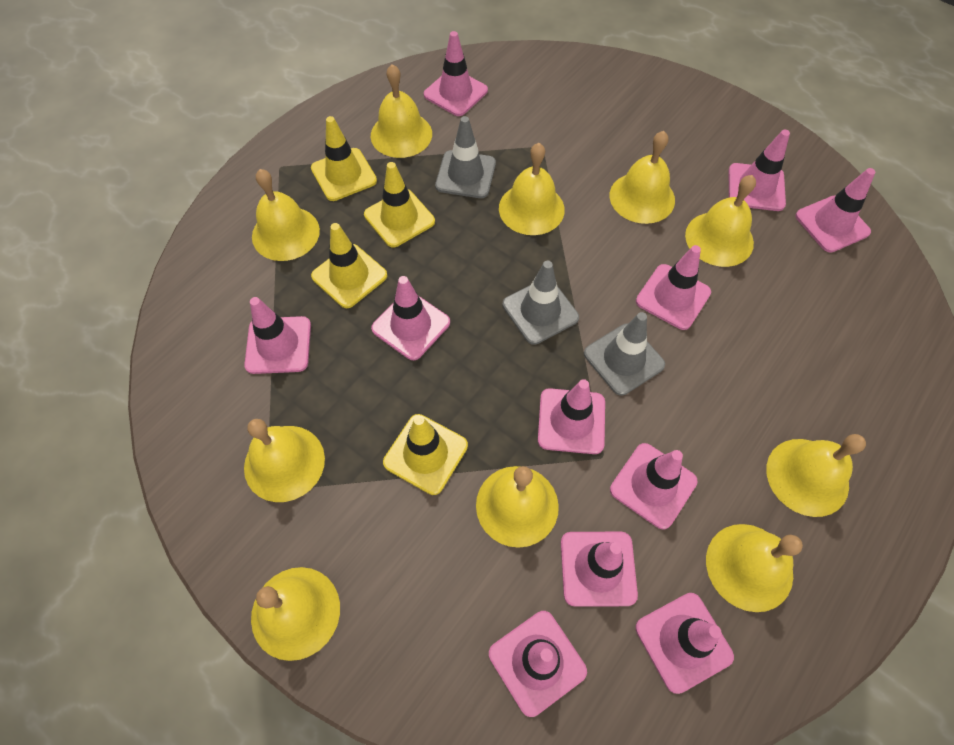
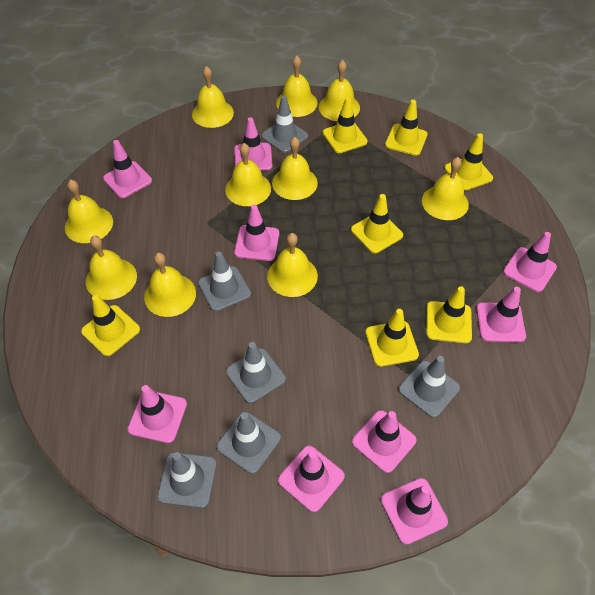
grey traffic cone: [435,116,496,198] [502,261,579,345] [584,312,665,396] = 3 -> [157,452,217,508] [198,252,251,311] [217,412,281,474] [226,342,286,403] [261,96,308,153] [399,356,460,418] = 6
pink traffic cone: [244,297,311,374] [371,276,450,360] [424,31,488,116] [489,611,587,717] [538,379,605,454] [561,532,638,607] [610,443,698,529] [635,593,734,694] [636,245,711,330] [728,130,790,211] [795,168,875,252] = 11 -> [103,140,152,198] [128,385,187,443] [234,117,272,171] [234,205,279,261] [278,446,345,512] [352,410,417,473] [381,478,448,545] [476,287,526,342] [503,232,557,292] = 9
yellow traffic cone: [311,116,377,201] [311,223,387,308] [364,162,435,247] [383,414,468,495] = 4 -> [81,295,140,356] [323,97,368,153] [351,194,403,253] [365,309,419,367] [385,100,428,156] [426,286,472,343] [444,133,493,191] = 7

